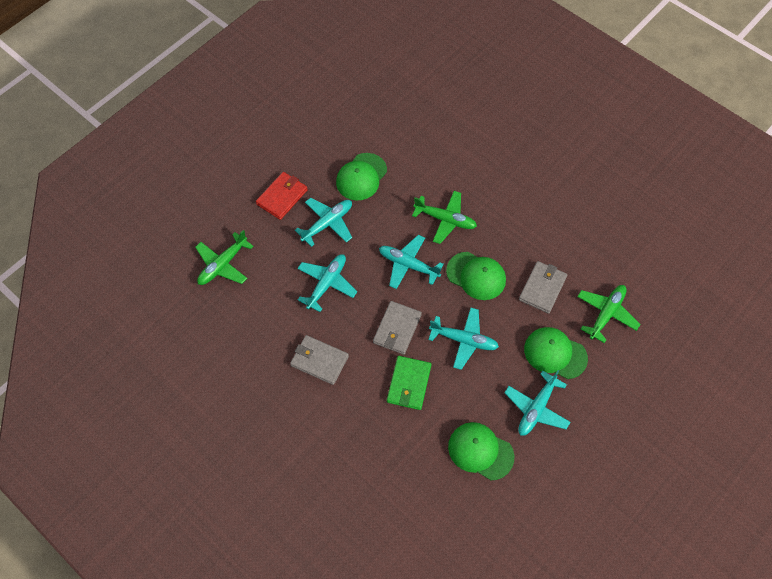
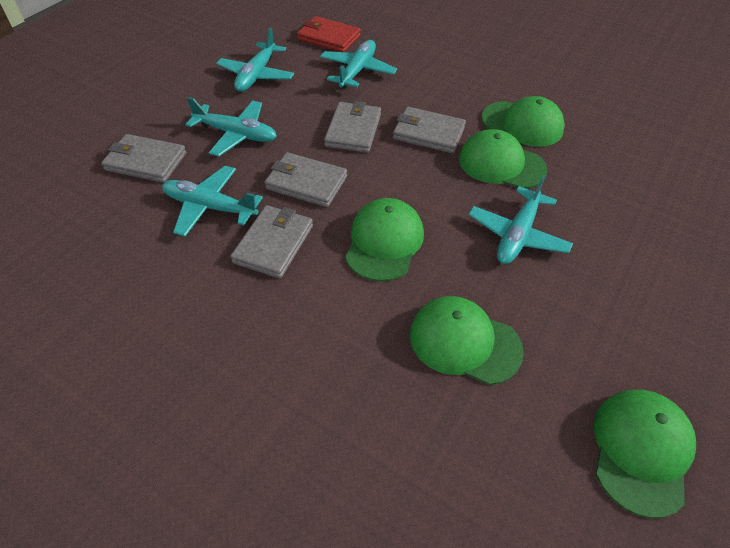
green cap: [336,153,387,201] [446,252,506,300] [448,422,514,480] [524,327,588,379] = 4 -> [345,198,424,281] [410,296,524,385] [459,129,547,189] [482,96,565,147] [594,390,696,518] = 5
green plane: [195,230,254,285] [412,191,477,244] [577,285,640,343] = 3 -> none = 0
green wallet: [387,356,432,410] = 1 -> none = 0
grey wallet: [290,335,349,385] [373,301,422,355] [519,261,567,314] = 3 -> [101,134,186,183] [230,205,313,278] [265,152,347,207] [324,101,381,153] [393,107,466,153] = 5

